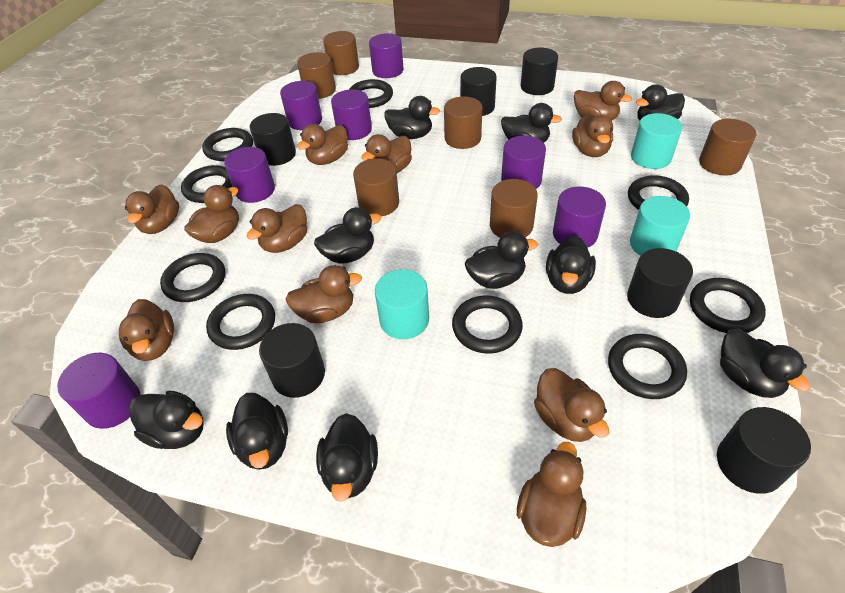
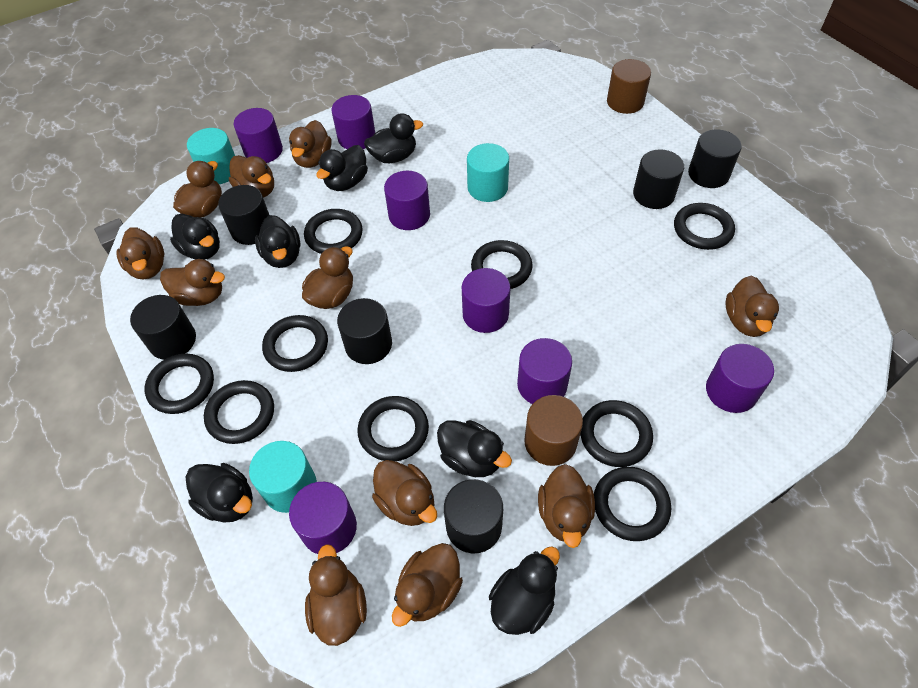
black duck: [129,391,204,449] [226,393,288,470] [314,207,381,264] [316,413,378,502] [384,96,440,139] [465,231,538,289] [501,103,562,143] [546,235,596,294] [636,84,685,121] [720,329,810,398] = 10 -> [170,214,220,260] [186,463,253,522] [255,215,301,268] [316,145,368,191] [364,113,423,163] [437,420,512,477] [489,546,560,635] = 7
brown cylinder: [297,52,336,99] [323,31,359,75] [353,158,399,216] [444,96,482,149] [490,179,538,238] [699,119,756,175] = 6 -> [524,395,583,466] [607,59,651,114] = 2

